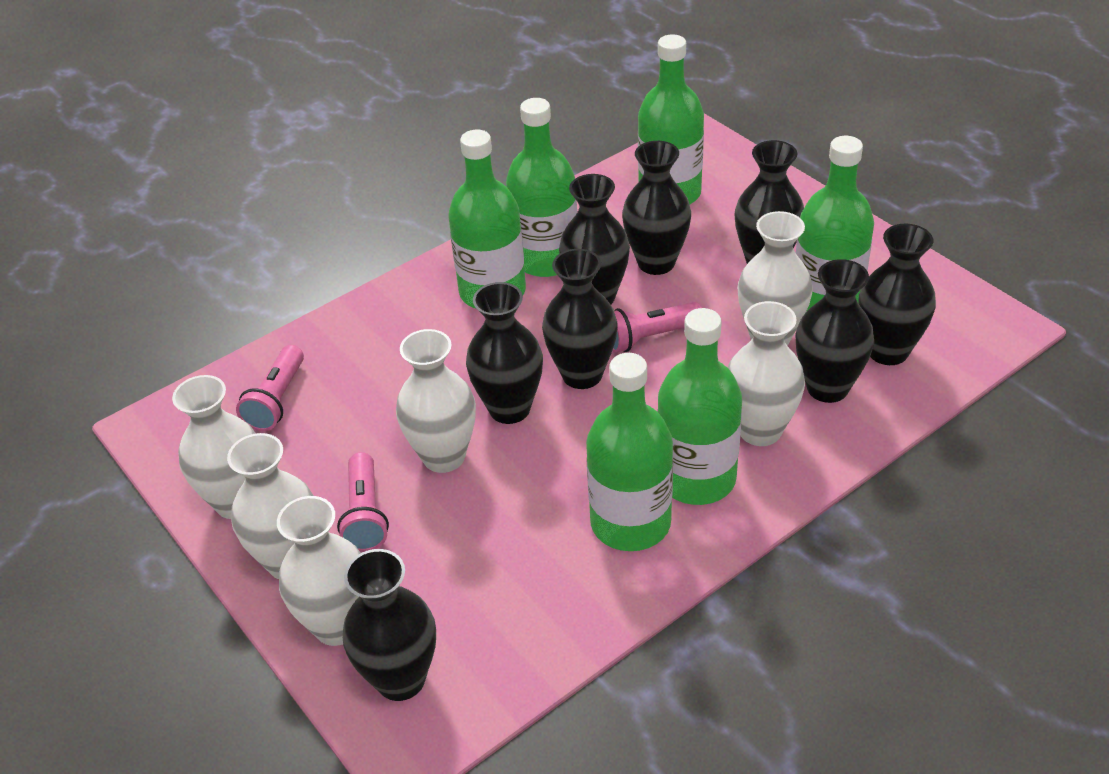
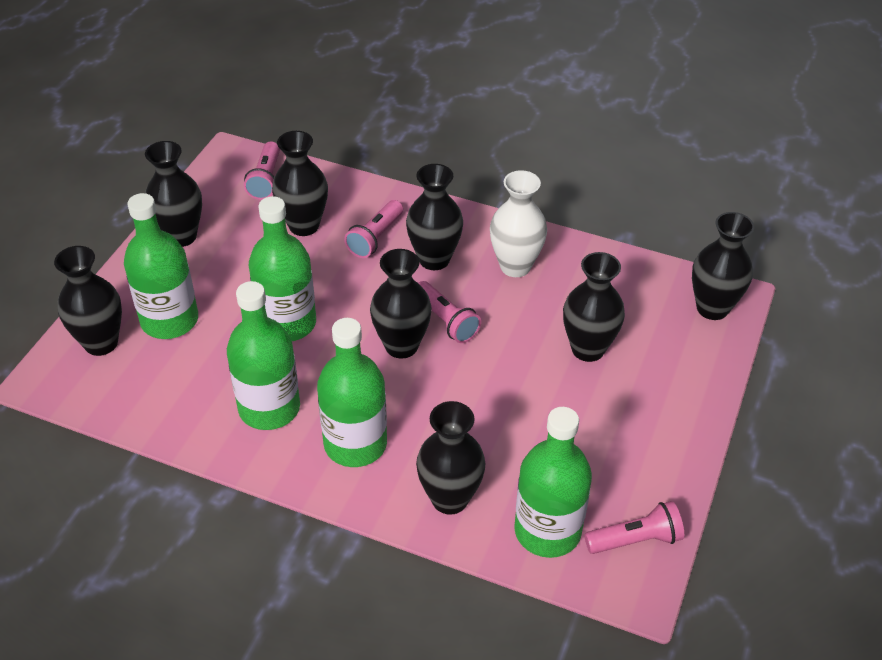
green bottle: [448,129,526,308] [506,98,577,277] [586,353,673,551] [638,34,704,204] [657,308,742,505] [796,136,874,312] = 6 -> [124,193,198,339] [227,281,300,430] [249,196,316,341] [317,318,387,467] [514,407,592,558] = 5
pink flashlight: [236,345,304,431] [337,452,389,552] [612,302,702,353] = 3 -> [244,141,280,200] [344,200,403,258] [419,281,481,343] [585,501,684,554] = 4
white vase: [172,375,256,519] [227,433,314,579] [277,496,360,646] [396,329,476,473] [728,301,805,446] [737,211,813,345] = 6 -> [490,170,547,277] = 1

